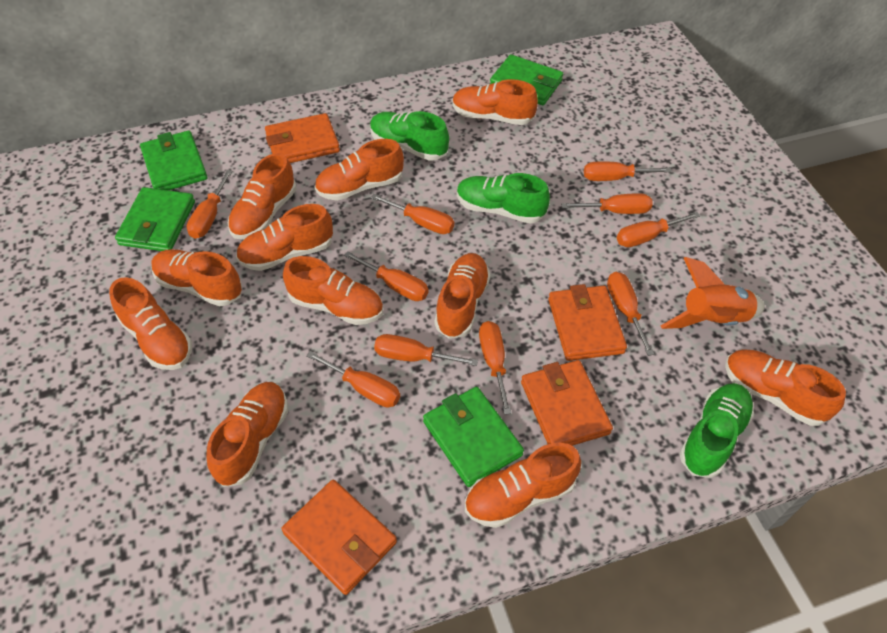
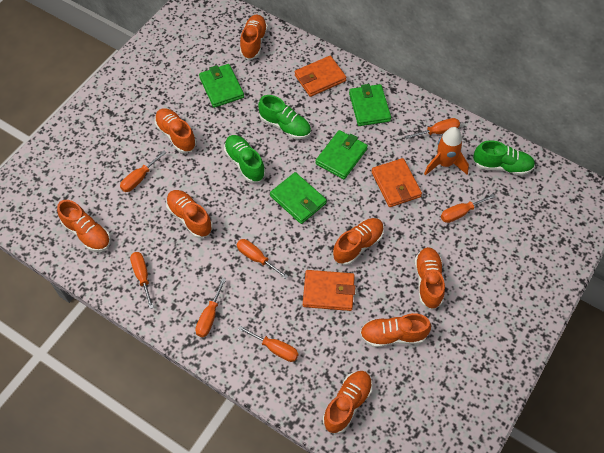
orange screwdriver: [187,170,233,239] [306,351,400,407] [344,251,429,301] [371,194,454,234] [374,334,478,366] [479,321,512,415] [561,193,653,214] [584,161,672,181] [607,272,654,356] [617,212,700,247] = 10 -> [120,150,166,192] [130,252,154,309] [195,278,226,337] [237,239,288,279] [238,326,299,362] [405,118,460,139] [441,194,495,223] = 7
orange shoe: [109,277,192,370] [151,249,242,306] [207,382,288,487] [228,153,297,239] [236,204,333,271] [283,256,383,325] [314,139,404,201] [435,253,491,339] [452,79,538,125] [465,443,581,528] [725,349,846,426] = 11 -> [57,200,111,252] [155,108,197,153] [166,190,213,238] [240,15,268,60] [323,371,373,434] [333,218,384,265] [360,313,431,347] [415,247,445,310] = 8
orange wallet: [265,113,340,163] [281,480,397,595] [521,360,613,446] [548,284,627,361] = 4 -> [295,56,346,97] [303,270,355,311] [371,158,422,207] = 3

